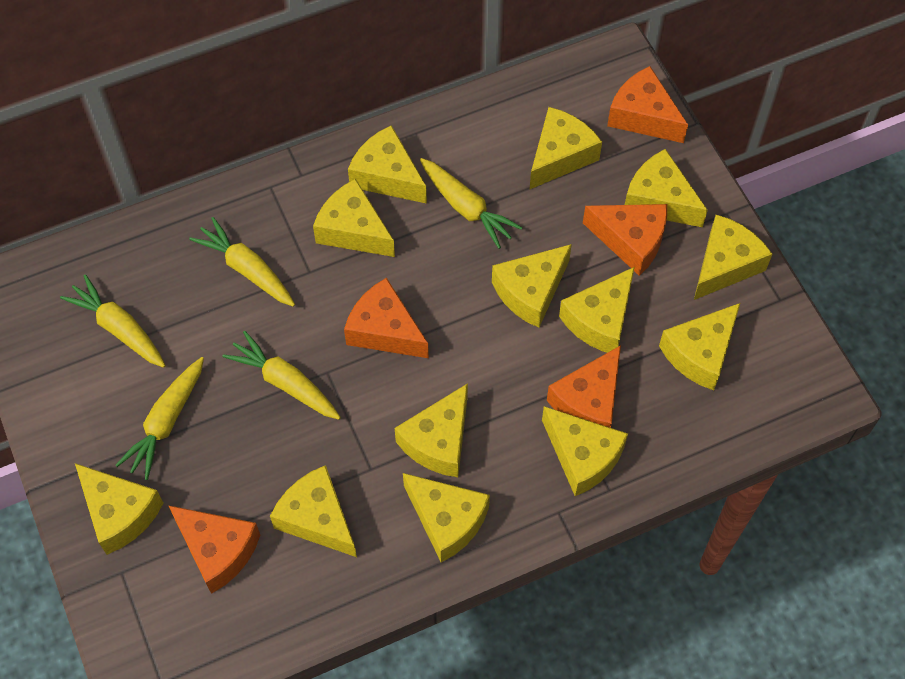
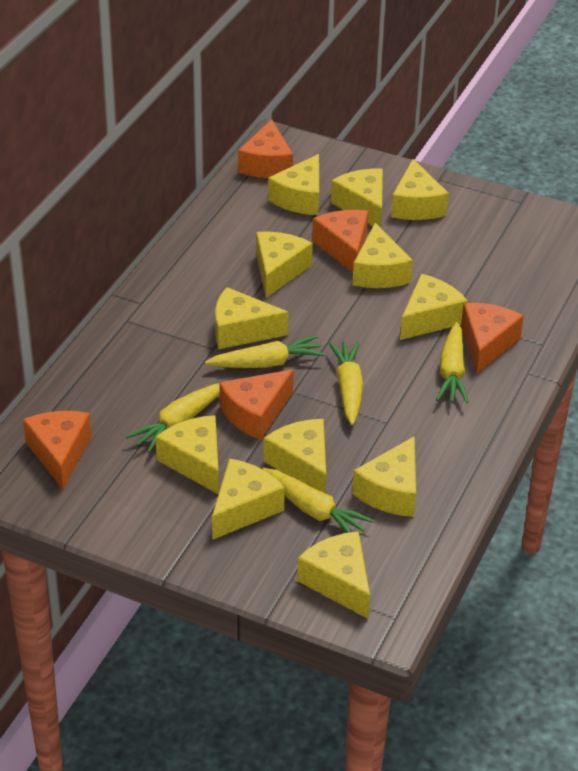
yellow cheese: [75,463,163,555] [270,465,357,557] [313,179,395,257] [348,125,427,204] [395,383,468,477] [403,473,490,562] [492,244,572,328] [530,107,602,189] [542,406,628,496] [559,267,635,353] [625,149,708,227] [659,303,740,390] [694,215,772,300] = 13 -> [156,415,219,494] [212,458,285,540] [215,287,289,349] [256,232,313,298] [263,419,326,493] [268,154,319,215] [297,531,370,619] [330,169,383,228] [352,223,413,288] [352,436,416,517] [391,159,449,220] [400,274,468,340] = 12

